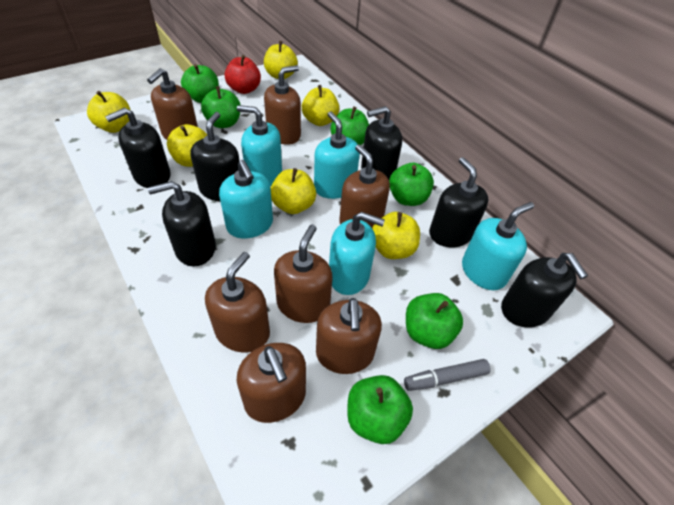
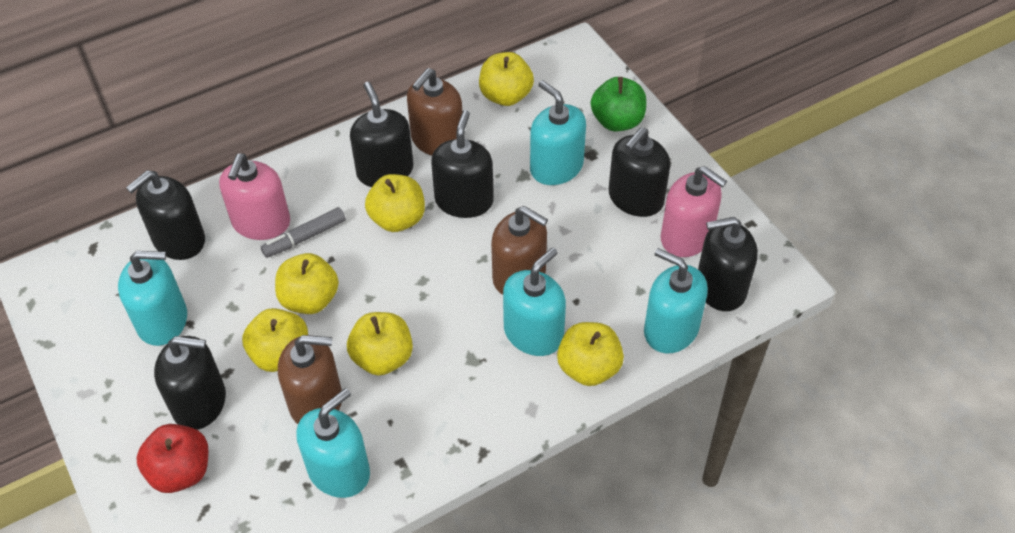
brown soap dispenser: [147,68,198,140] [205,252,270,353] [237,343,306,423] [264,65,301,145] [274,225,333,323] [316,298,382,374] [339,145,390,228] = 7 -> [278,335,342,424] [407,68,462,155] [491,206,548,295] = 3
green apple: [181,64,219,103] [201,86,240,128] [331,106,369,145] [347,375,413,444] [389,163,434,206] [406,293,463,349] = 6 -> [591,77,646,132] = 1
pink soap dispenser: none = 0 -> [219,153,290,240] [661,166,727,257] = 2

